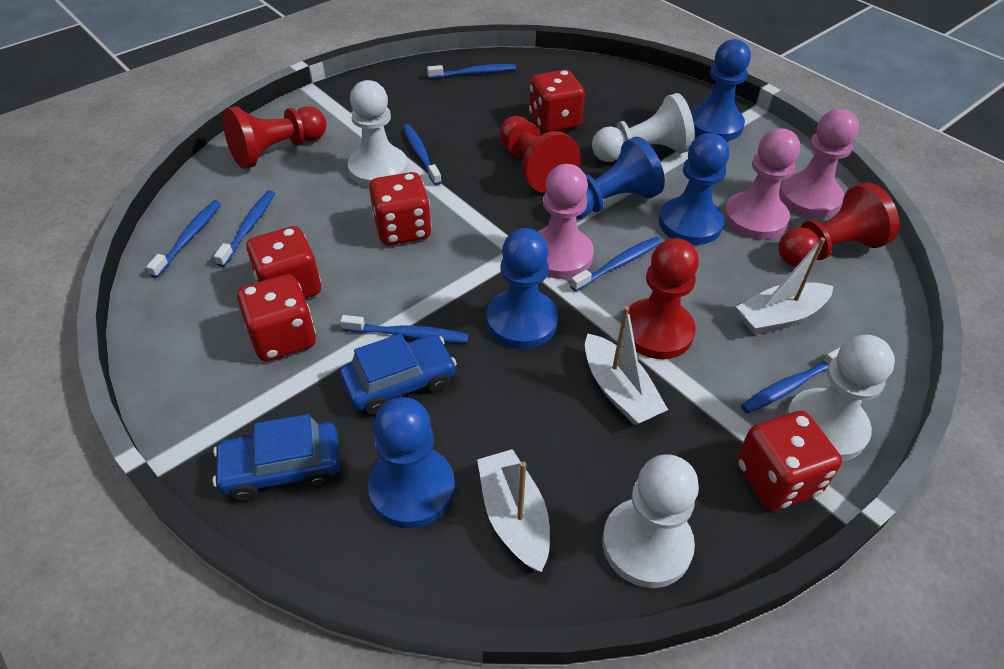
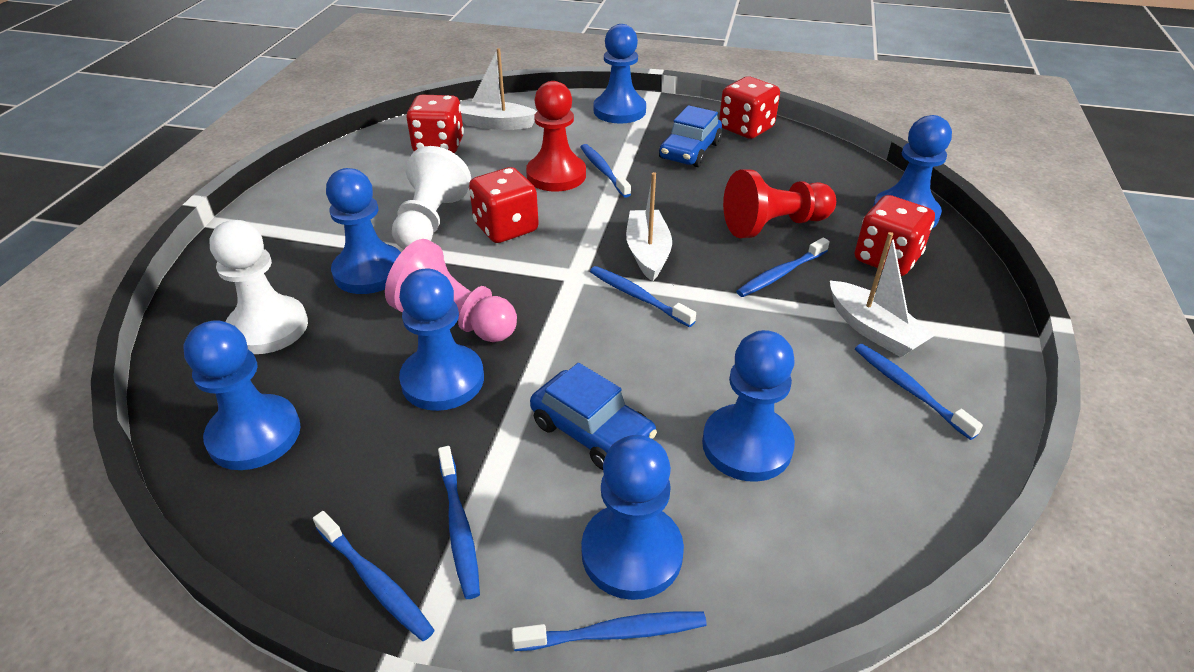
blue pawn: [368,397,455,528] [486,228,558,349] [576,137,665,220] [659,133,730,245] [691,39,751,141] = 5 -> [184,320,301,470] [326,168,401,294] [399,269,484,411] [581,435,684,600] [594,24,646,123] [702,330,795,482] [873,115,952,228] = 7
pink pawn: [538,164,594,279] [724,128,800,240] [779,109,859,218] = 3 -> [385,239,517,342] = 1
red dice: [237,274,316,361] [246,226,321,299] [369,172,432,245] [529,70,585,133] [737,411,842,511] = 5 -> [406,95,464,153] [469,167,539,243] [719,77,780,139] [855,195,935,276] = 4
red pawn: [223,106,326,169] [499,116,581,193] [628,238,699,359] [778,182,899,267] = 4 -> [526,81,586,191] [723,170,836,238] = 2
white pawn: [348,80,408,187] [592,93,695,162] [602,454,699,588] [786,335,895,461] = 4 -> [209,220,308,354] [392,146,471,249] = 2

